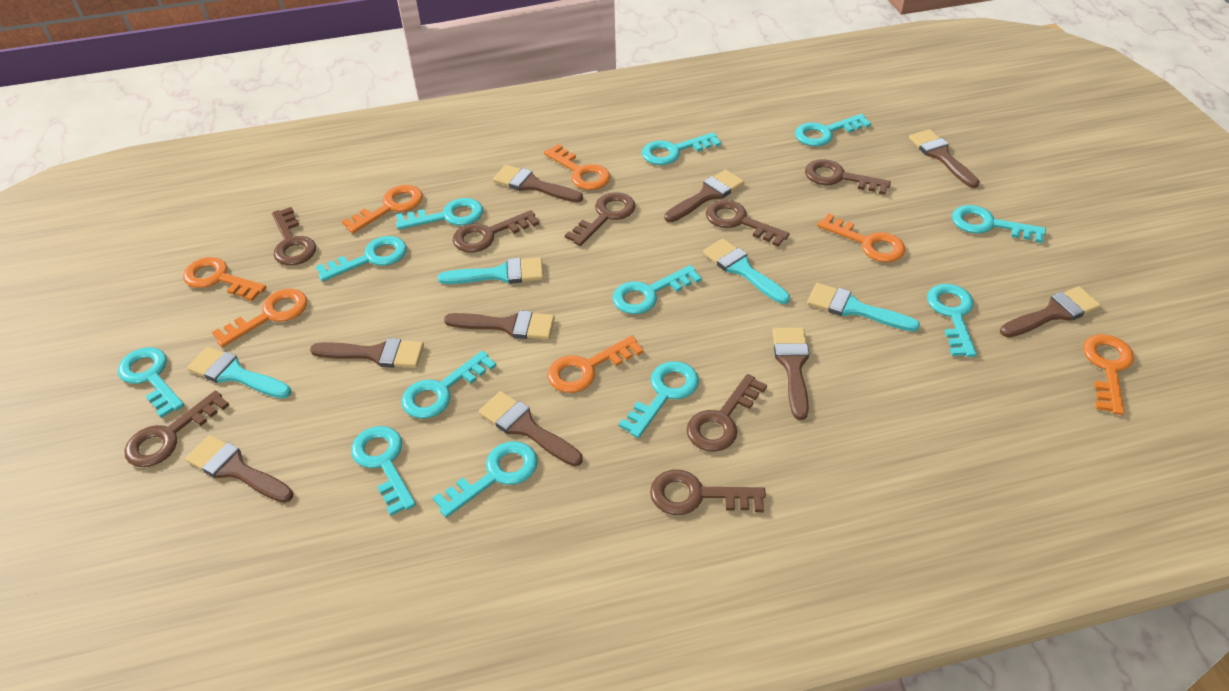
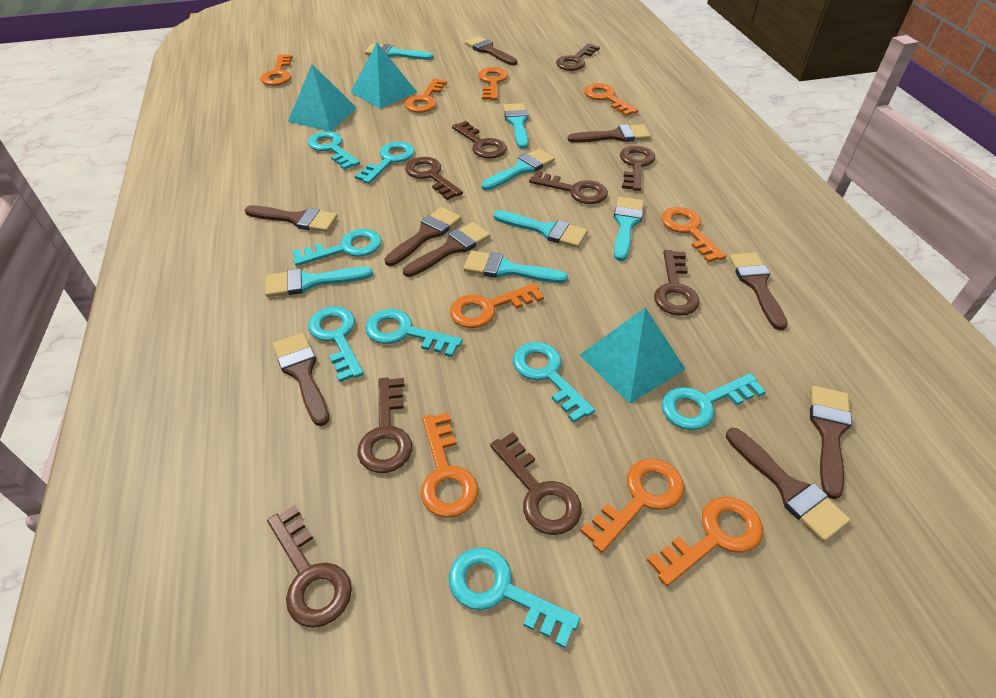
brown key: [125,391,229,467] [272,207,316,265] [453,210,539,253] [565,192,636,246] [650,470,766,515] [686,374,767,452] [706,200,790,247] [805,159,891,195] = 8 -> [267,505,352,628] [358,378,412,473] [405,157,463,200] [452,121,507,159] [490,432,582,535] [529,171,608,204] [556,43,600,71] [620,146,655,191] [654,250,700,316] = 9
orange key: [183,257,267,301] [212,289,307,347] [342,185,423,233] [544,144,610,190] [547,335,644,393] [817,213,905,262] [1083,334,1134,415] = 7 -> [260,54,293,86] [405,79,447,113] [421,413,478,518] [450,283,544,328] [479,67,508,100] [580,459,684,553] [584,83,639,116] [647,497,763,586] [661,207,727,263] = 9
turquoise brush: [187,347,291,399] [438,257,544,284] [703,239,790,304] [807,283,920,332] = 4 -> [265,267,373,297] [365,44,433,60] [463,251,568,283] [481,148,555,191] [493,210,588,248] [503,103,529,149] [614,197,644,261] = 7
turquoise key: [118,347,184,418] [316,236,407,281] [351,426,416,516] [396,198,483,230] [401,351,496,419] [432,441,538,518] [612,265,702,314] [619,361,699,438] [642,132,721,165] [795,114,871,146] [927,284,977,357] [952,205,1046,243] = 12 -> [292,229,382,266] [308,131,360,170] [308,306,364,382] [355,142,415,184] [365,309,462,357] [449,547,580,648] [513,342,595,423] [661,373,766,430] = 8
turquoise pyramid: none = 0 -> [288,64,357,131] [351,43,417,109] [580,307,685,404] = 3

